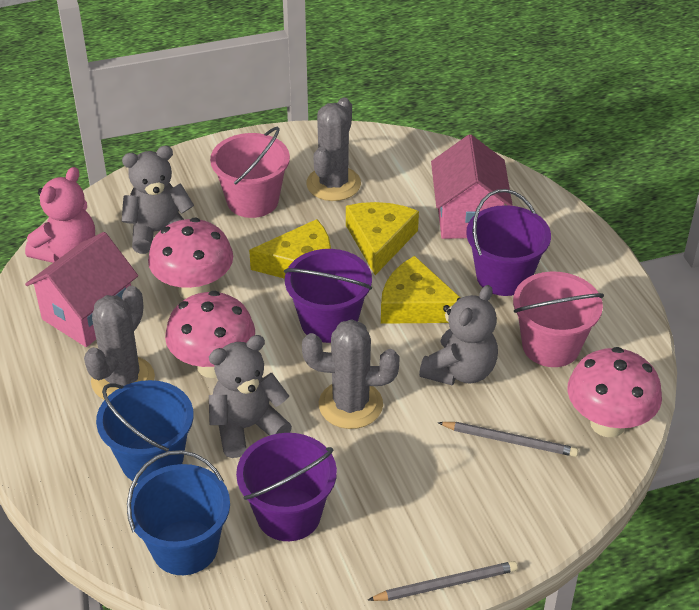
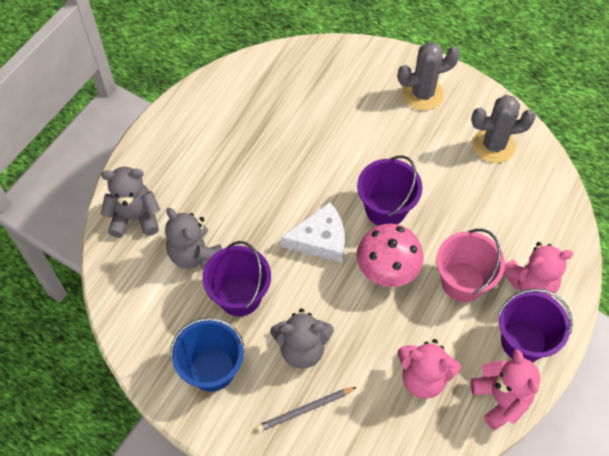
blue bucket: [96,380,193,483] [127,450,230,575] = 2 -> [170,318,244,392] = 1
grey cactus: [84,286,155,400] [302,320,400,429] [306,98,361,201] = 3 -> [398,42,460,111] [471,95,536,163] = 2
grey pencil: [368,561,518,601] [438,422,578,457] = 2 -> [257,387,356,432] = 1
pink bucket: [210,126,290,218] [513,271,604,367] = 2 -> [436,229,505,302] = 1
pink house: [25,232,138,347] [431,134,513,239] = 2 -> none = 0
pink mushroom: [148,218,233,299] [165,291,255,378] [568,347,662,437] = 3 -> [356,223,424,287] = 1
pink teddy bear: [25,167,95,263] = 1 -> [397,339,461,399] [471,349,540,430] [504,242,573,297] = 3
white cheese: none = 0 -> [281,202,345,262] = 1
yellow cheese: [249,219,331,279] [346,202,419,275] [381,256,460,324] = 3 -> none = 0

